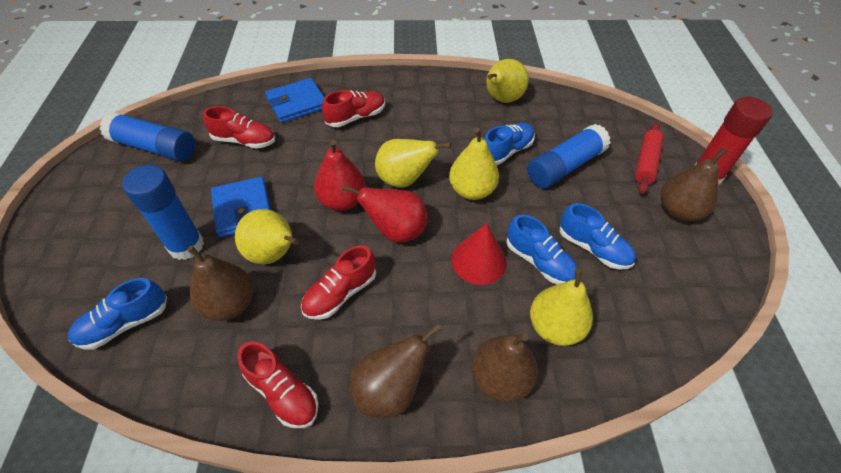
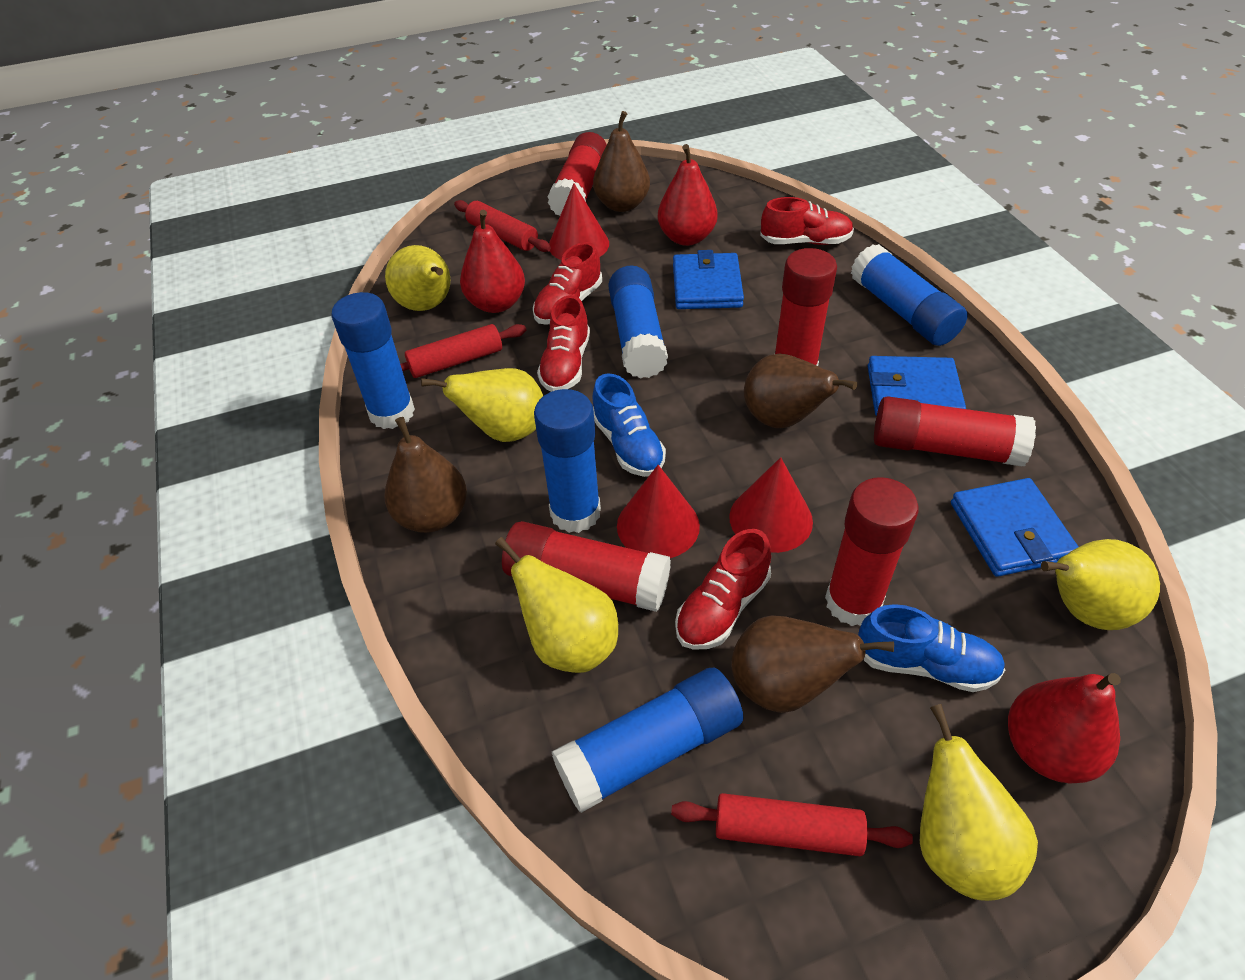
blue glue stick: [100,112,195,162] [122,165,204,260] [527,124,611,188] = 3 -> [332,292,415,429] [534,389,601,533] [552,668,744,813] [608,265,668,379] [851,244,968,346] = 5
blue shoe: [68,278,167,350] [484,123,535,165] [506,215,578,284] [560,203,636,269] = 4 -> [593,373,666,477] [858,604,1005,692] = 2
blue wallet: [211,177,271,237] [265,78,325,123] = 2 -> [673,250,744,309] [868,356,966,416] [951,478,1078,577] = 3
red cone: [451,223,507,285] = 1 -> [549,183,609,260] [617,465,700,558] [729,457,813,553] = 3
red glue stick: [694,97,773,186] = 1 -> [502,521,671,612] [547,132,607,216] [775,248,837,366] [825,477,918,626] [874,396,1036,466] = 5
red pear: [314,140,365,211] [342,185,428,242] = 2 -> [460,209,525,313] [658,144,718,246] [1008,673,1121,783] = 3
red rolling pin: [635,123,664,194] = 1 -> [400,324,526,378] [454,200,551,252] [671,793,913,856] = 3

